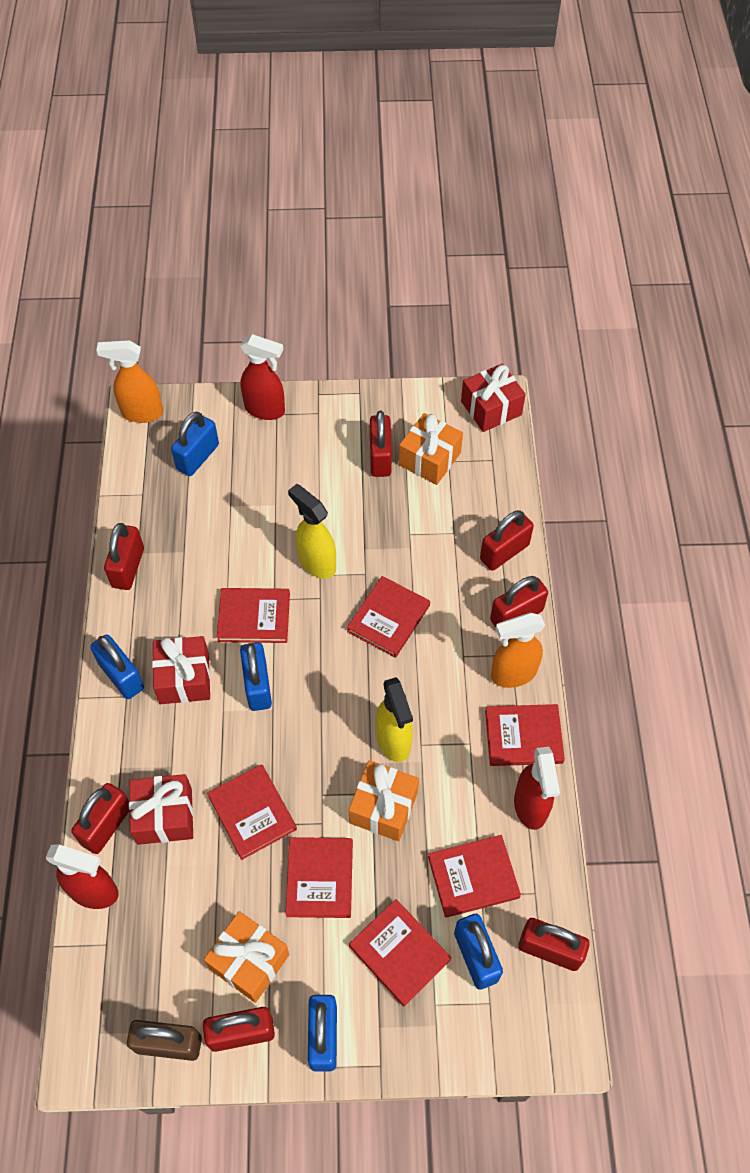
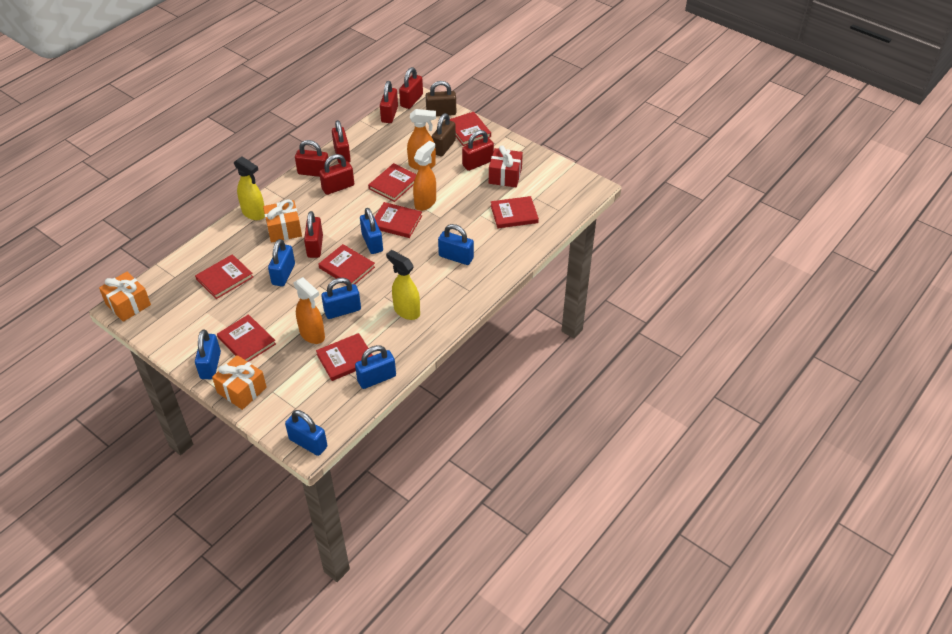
blue padlock: [90,634,144,699] [171,411,219,476] [240,642,272,711] [308,995,337,1072] [454,914,503,990] = 5 -> [195,330,221,379] [268,239,295,286] [285,410,328,456] [321,278,361,319] [355,345,396,389] [360,208,383,254] [438,224,474,265] = 7
brown padlock: [127,1020,202,1061] = 1 -> [426,81,456,116] [432,113,456,156] = 2
orange spray bottle: [96,340,163,423] [491,612,545,688] = 2 -> [294,277,325,344] [407,109,436,170] [413,141,436,211] = 3
red book: [207,764,297,860] [217,588,290,643] [285,837,353,918] [347,576,430,658] [349,899,451,1006] [428,835,521,918] [485,704,565,766] = 7 -> [195,254,253,299] [217,314,276,362] [316,333,373,381] [318,244,375,284] [368,163,417,202] [374,202,422,238] [450,112,491,146] [491,196,539,228] = 8
red gift: [129,774,193,845] [152,636,210,704] [461,364,526,432] = 3 -> [489,145,523,187] = 1
red spray bottle: [46,844,119,909] [240,334,285,420] [514,747,560,830] = 3 -> none = 0

